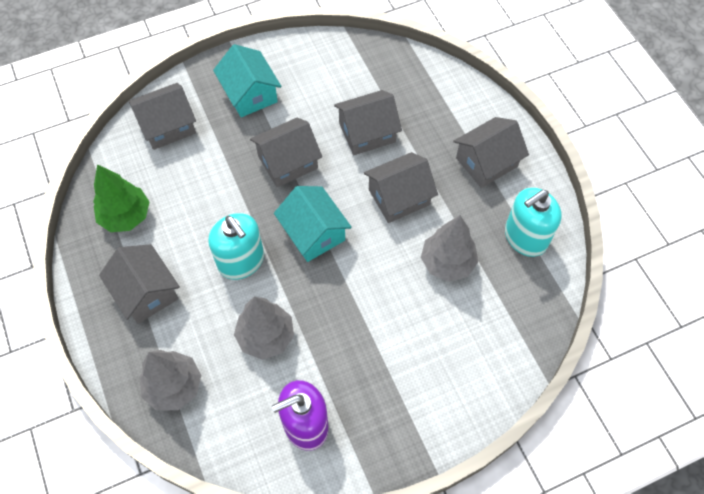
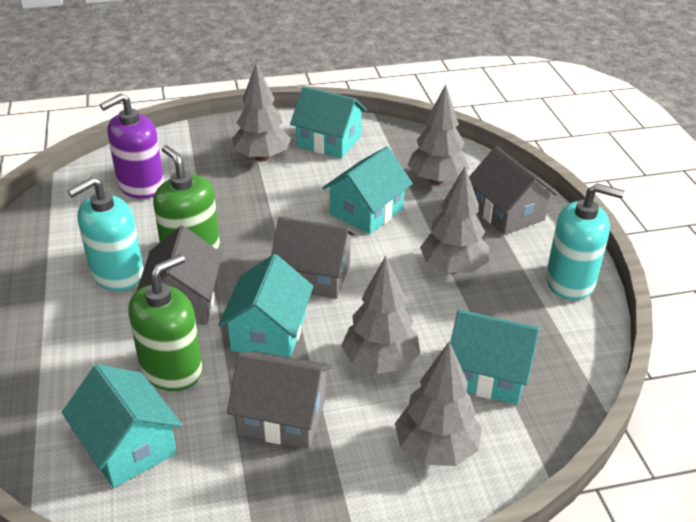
green soap dispenser: none = 0 -> [128,254,202,391] [153,145,220,250] = 2
green tree: [93,164,150,232] = 1 -> none = 0
grey house: [99,244,180,324] [129,83,196,150] [250,118,322,187] [334,90,402,155] [364,152,438,223] [453,117,529,188] = 6 -> [137,226,222,325] [227,351,332,449] [271,217,356,299] [469,146,558,235] = 4
grey tree: [140,350,201,411] [234,296,294,360] [421,215,478,282] = 3 -> [232,63,291,161] [341,256,420,374] [395,341,482,466] [408,84,469,184] [420,167,489,274] = 5
turquoise house: [213,44,282,117] [274,186,352,262] = 2 -> [62,364,182,488] [218,254,313,357] [290,86,367,158] [322,147,413,234] [450,309,540,405] = 5

